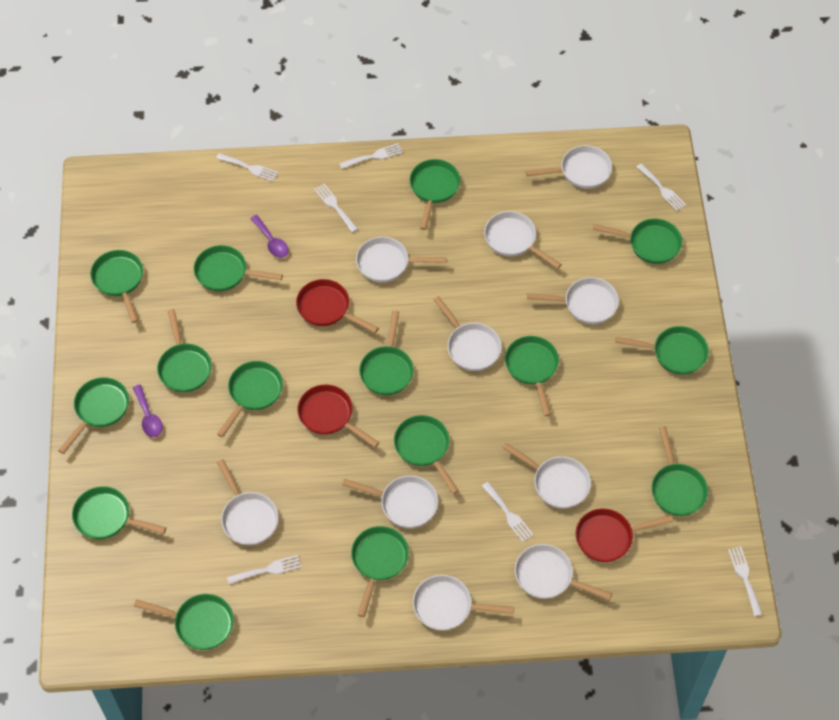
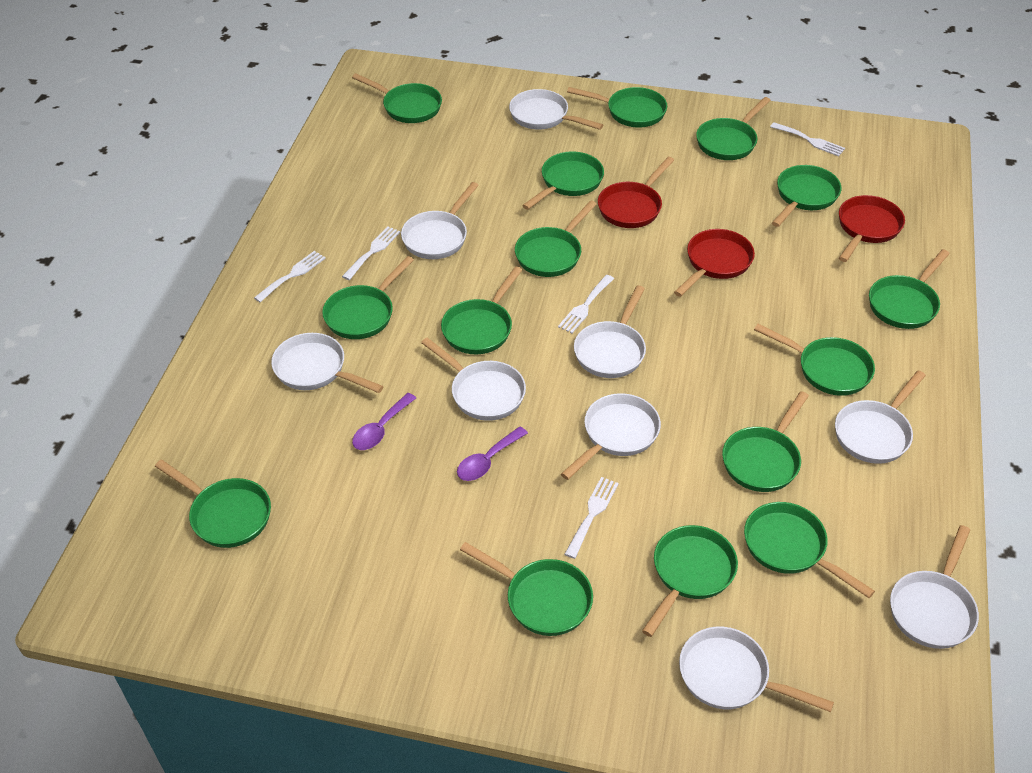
white fork: [216,153,278,182] [227,555,301,584] [314,184,358,232] [339,143,403,169] [482,482,534,542] [636,163,686,211] [728,547,762,616] = 7 -> [254,251,326,302] [342,226,400,280] [558,275,614,333] [565,477,619,559] [770,122,845,156] = 5
white pan: [217,459,278,545] [342,475,438,528] [356,237,447,283] [413,575,514,631] [433,296,502,371] [484,211,562,269] [503,443,591,509] [515,544,612,600] [526,145,612,189] [527,277,619,324] = 10 -> [271,333,384,393] [401,182,479,259] [421,338,526,421] [509,89,603,130] [561,393,661,480] [574,285,646,378] [679,626,834,712] [835,371,926,464] [890,525,979,649] = 9

